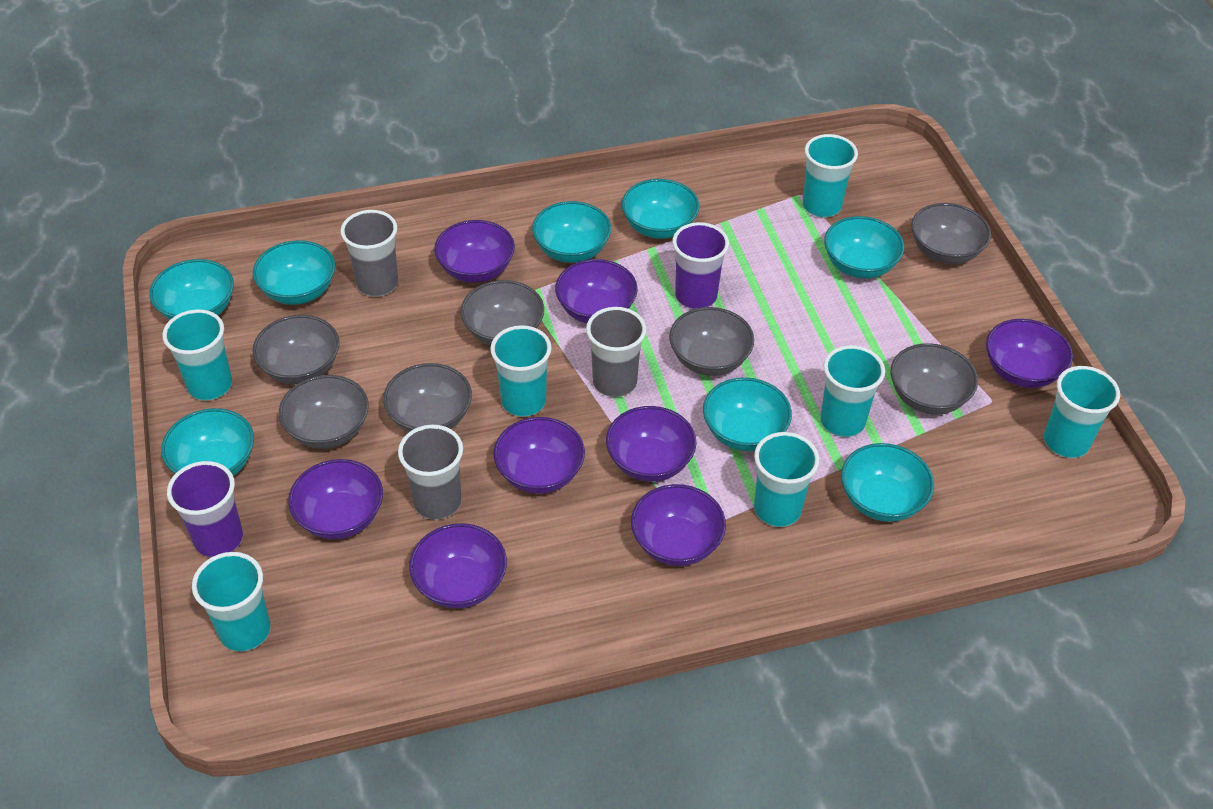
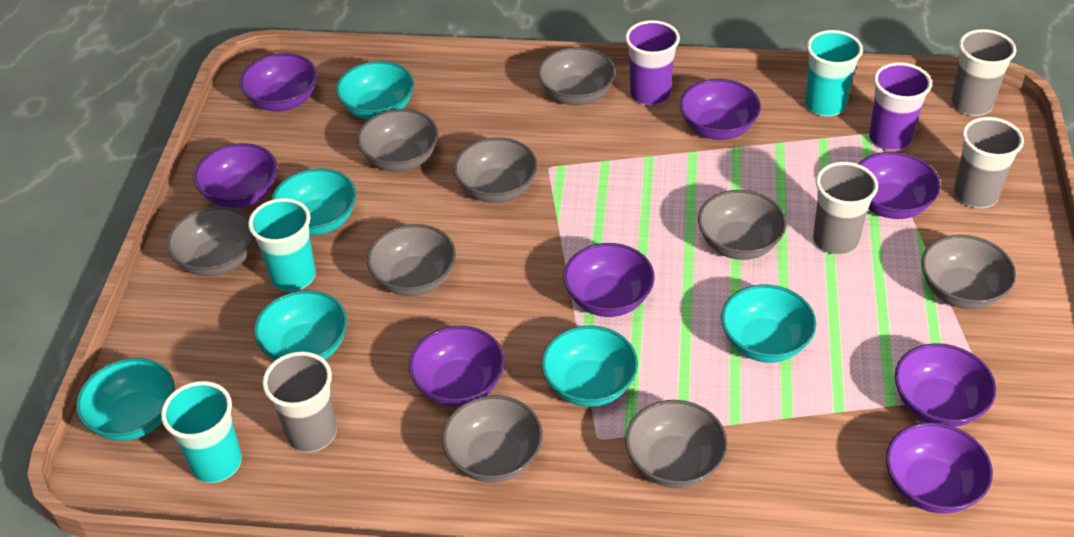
grey bowl: [253,315,339,385] [279,375,369,449] [383,363,472,432] [461,280,544,346] [669,307,754,376] [890,343,978,415] [911,203,991,264] = 7 -> [167,206,254,276] [357,109,438,172] [367,224,456,296] [442,395,543,483] [454,137,537,203] [538,47,616,105] [625,400,728,488] [698,190,786,260] [922,235,1016,309] = 9
grey cup: [340,210,398,297] [398,425,463,520] [586,307,646,397] = 3 -> [262,351,337,452] [813,162,878,255] [951,29,1016,116] [954,117,1024,208] = 4
turquoise bowl: [149,259,234,320] [161,408,254,476] [253,240,335,305] [532,201,611,263] [622,179,699,239] [703,377,792,451] [824,216,904,279] [841,443,934,522] = 8 -> [76,358,175,441] [254,290,347,361] [271,168,356,235] [336,61,414,120] [542,325,638,407] [721,284,817,363] = 6
turquoise cup: [162,309,232,400] [192,552,271,652] [490,325,552,417] [754,432,819,527] [803,134,858,217] [820,345,885,437] [1044,366,1120,458] = 7 -> [161,381,242,483] [248,198,316,291] [805,30,863,116] = 3

